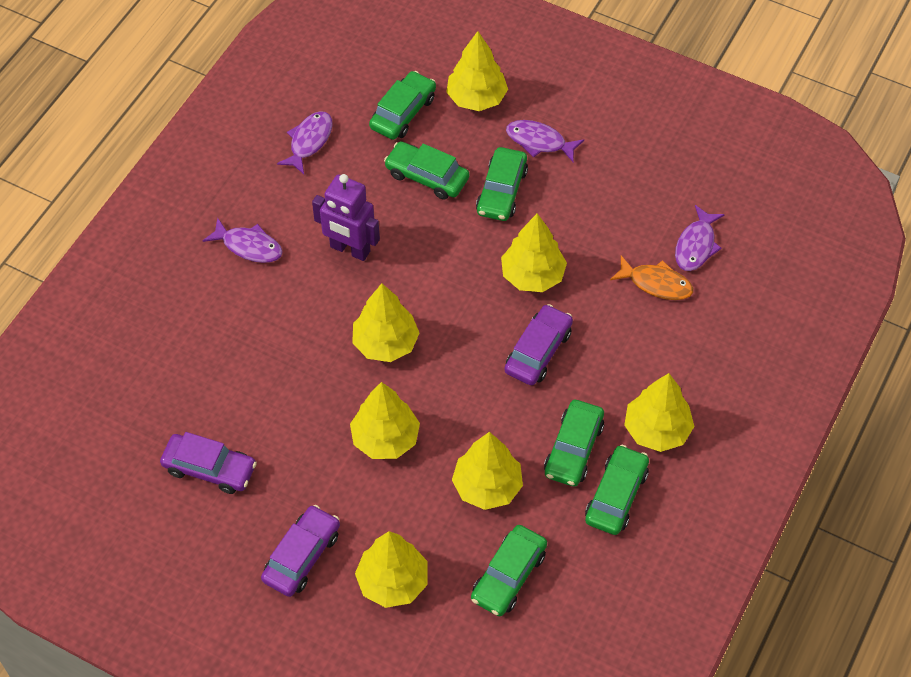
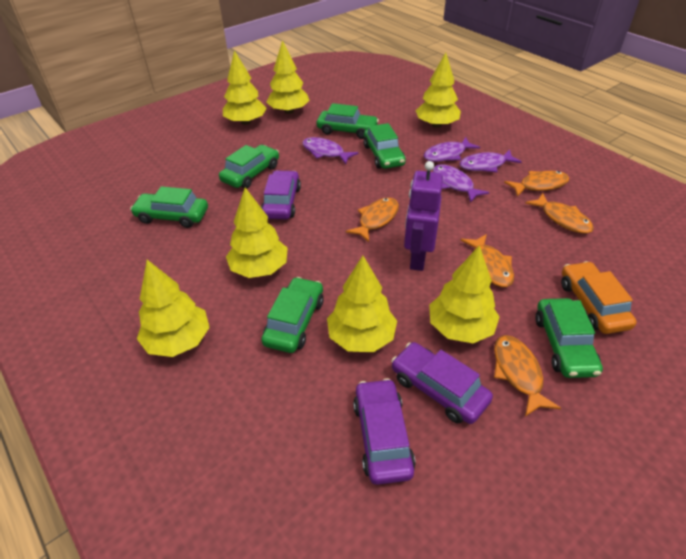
orange car: none = 0 -> [561,261,637,334] = 1
orange fish: [610,256,693,300] = 1 -> [346,197,399,242] [461,234,514,287] [494,335,561,416] [504,171,569,197] [525,193,594,234] = 5

